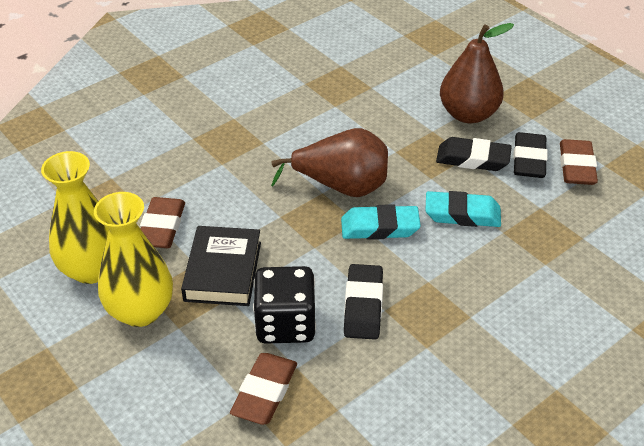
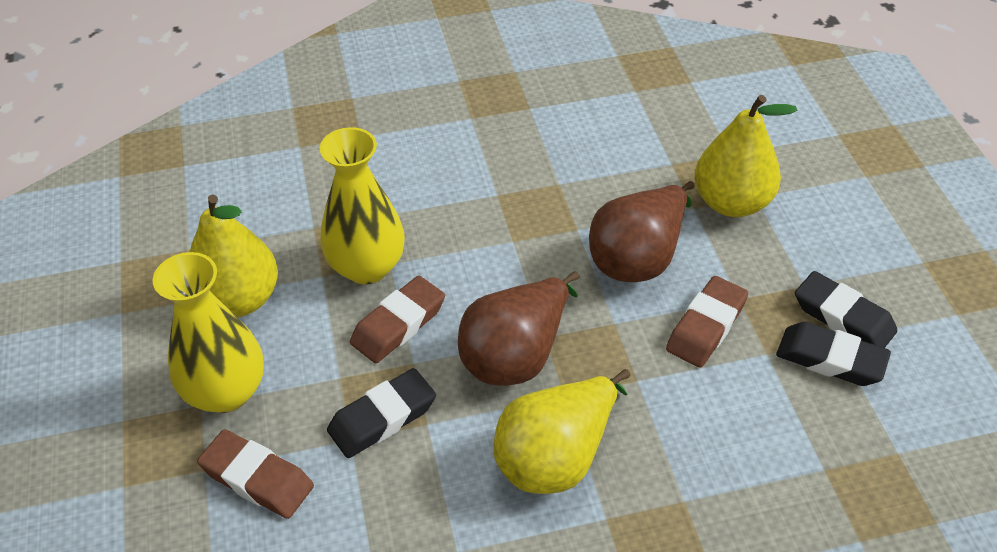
black book: [181,226,261,306] = 1 -> none = 0
black dice: [253,266,316,344] = 1 -> none = 0
turquoise eraser: [341,204,421,240] [425,191,501,227] = 2 -> none = 0
yellow pear: none = 0 -> [189,194,278,317] [493,369,630,494] [694,95,798,217] = 3

